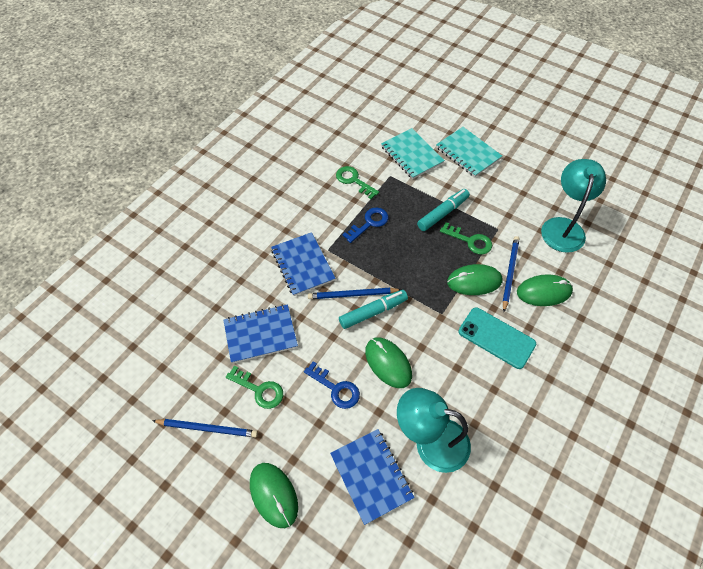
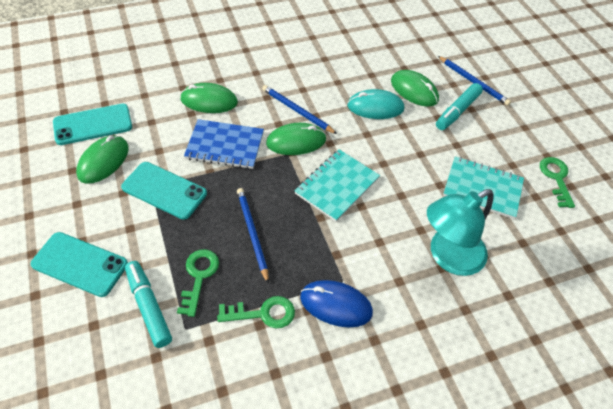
blue key: [304,361,360,409] [342,207,388,243] = 2 -> none = 0
blue mouse: none = 0 -> [300,280,373,327] = 1
blue notebook: [224,304,298,364] [271,232,336,296] [330,429,415,525] = 3 -> [184,119,264,169] = 1
turquoise lamp: [397,388,471,473] [541,159,606,253] = 2 -> [427,189,494,276] = 1
turquoise mouse: none = 0 -> [347,89,404,119] = 1
turquoise phone: [458,307,536,369] = 1 -> [30,232,128,297] [53,104,132,145] [121,162,207,220] = 3

